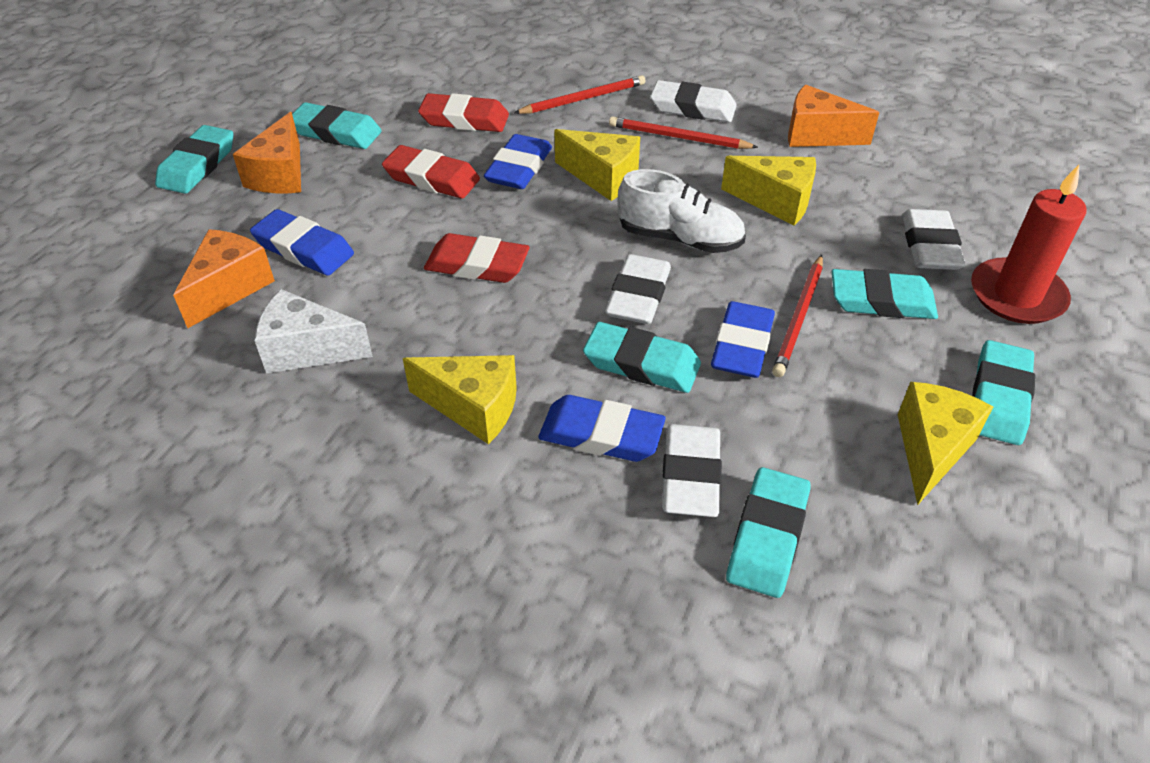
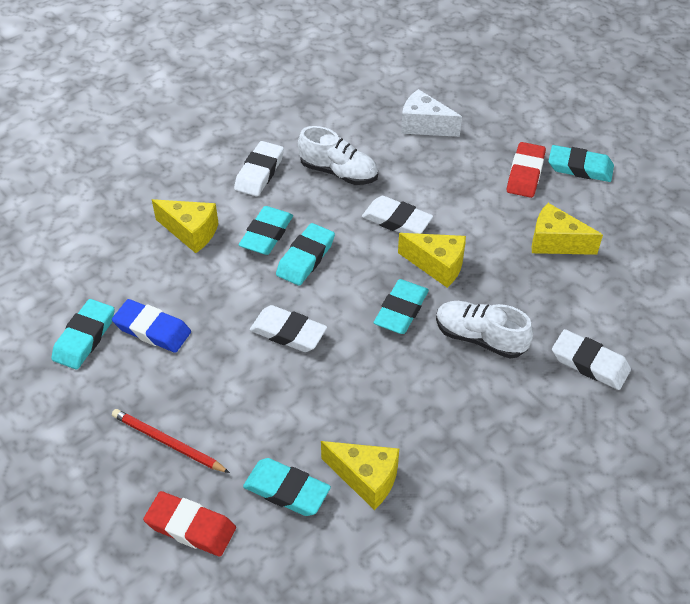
blue eraser: [250,209,354,276] [484,134,552,189] [539,395,666,462] [711,301,775,378] = 4 -> [112,299,191,353] = 1
orange cheese: [173,229,275,328] [233,112,301,193] [788,85,879,147] = 3 -> none = 0
red candle: [971,165,1086,324] = 1 -> none = 0
red eraser: [382,145,480,199] [418,93,509,132] [424,233,530,283] = 3 -> [143,491,236,556] [507,142,546,198] = 2
red pencil: [514,75,646,114] [609,116,758,149] [772,255,823,377] = 3 -> [112,409,230,473] = 1
white shoe: [617,169,746,253] = 1 -> [298,126,378,185] [436,301,533,358] = 2

